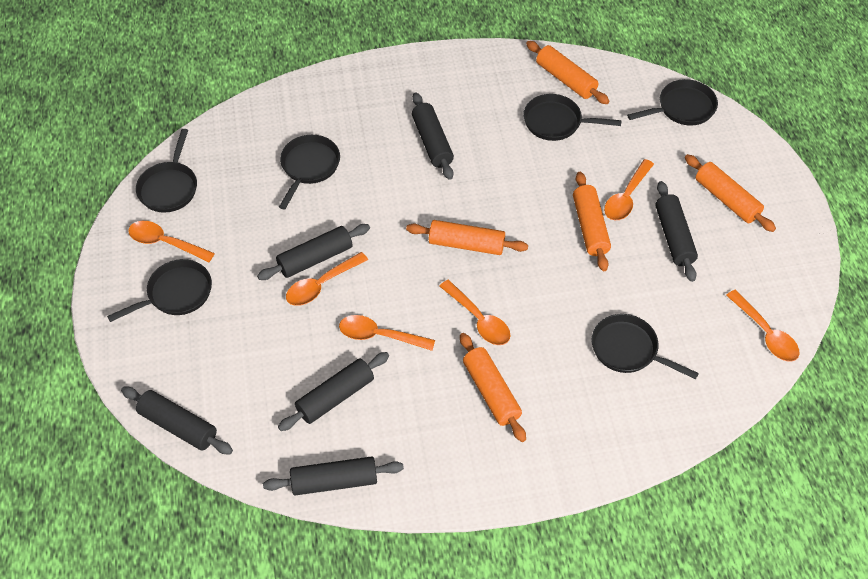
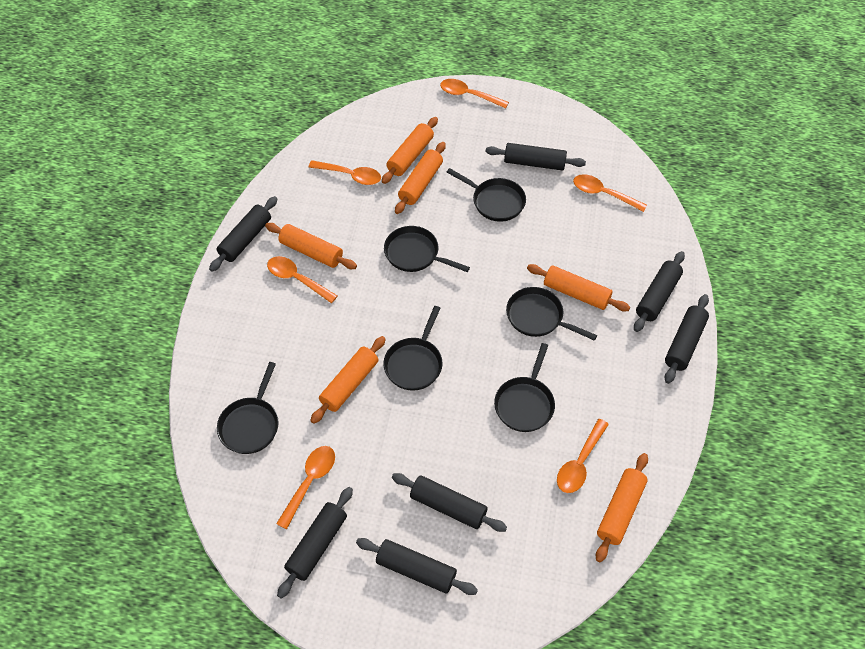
black rolling pin: [121,387,233,454] [257,224,370,280] [263,456,404,496] [278,352,389,431] [412,93,454,180] [655,181,698,282] = 6 -> [209,196,277,272] [277,487,353,599] [356,538,478,595] [392,473,507,532] [485,143,586,170] [634,251,685,332] [665,294,709,384] = 7
orange rolling pin: [406,220,528,255] [460,333,526,442] [526,41,610,104] [573,172,611,271] [685,154,776,232] = 5 -> [265,223,357,269] [310,336,386,424] [382,117,438,184] [395,142,446,214] [527,264,630,311] [596,453,648,562] = 6

